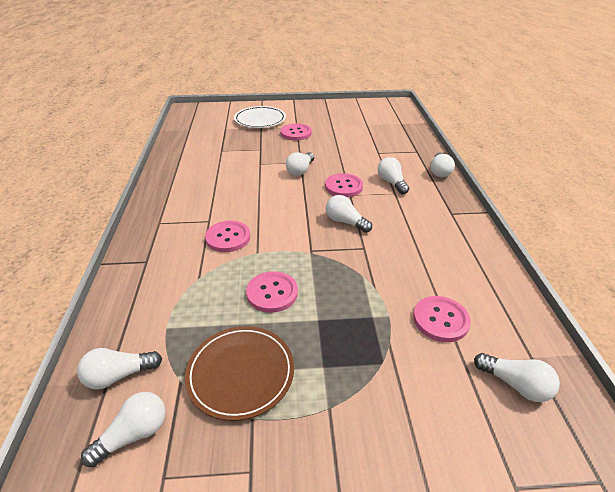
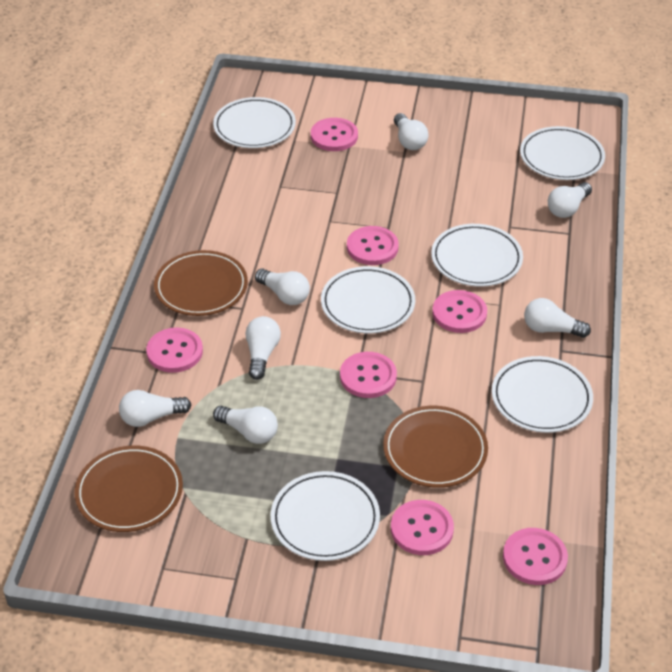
brown plate: [185,326,294,421] = 1 -> [74,446,183,532] [154,250,248,316] [383,406,488,488] = 3
pink button: [205,221,250,252] [246,271,298,313] [280,123,312,141] [325,173,363,197] [413,296,471,342] = 5 -> [146,327,203,373] [311,118,358,151] [340,352,397,398] [347,226,399,265] [391,500,454,555] [432,290,487,333] [503,528,568,585] = 7
white plate: [234,106,286,128] = 1 -> [213,97,296,148] [271,471,380,561] [321,266,415,333] [431,224,523,287] [492,356,593,433] [520,126,605,180] = 6

